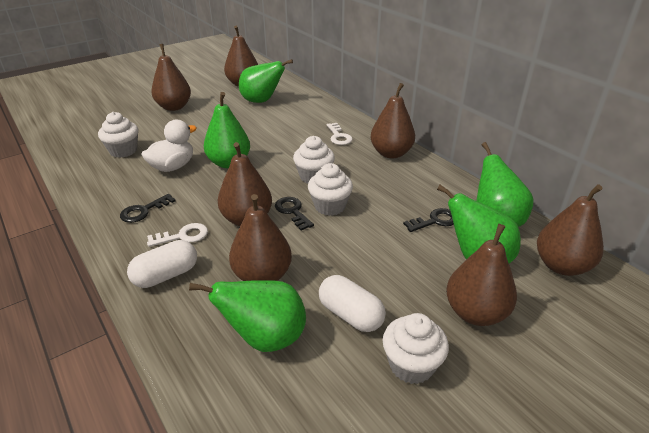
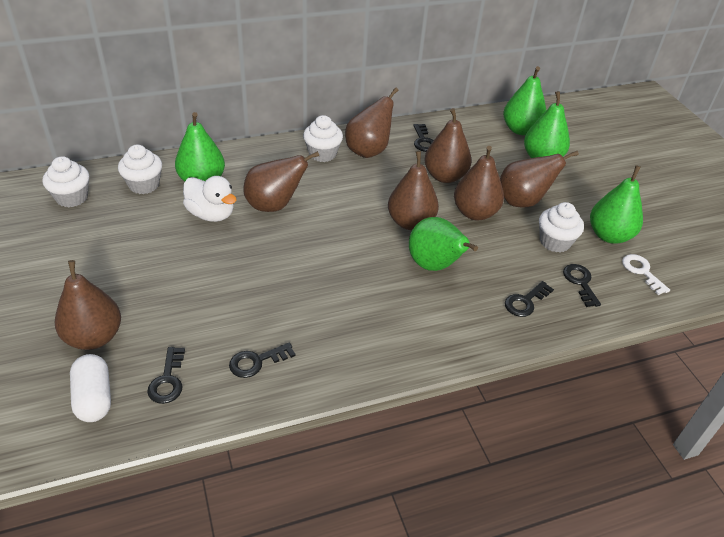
black key: [120,194,176,223] [275,197,314,230] [403,208,454,232] = 3 -> [147,347,185,404] [229,342,296,378] [413,124,434,152] [505,281,554,317] [563,264,601,307] = 5
white capsule: [127,240,197,288] [319,275,386,332] = 2 -> [70,354,111,422] = 1
white key: [147,223,208,247] [327,123,353,145] = 2 -> [622,254,670,295] = 1

